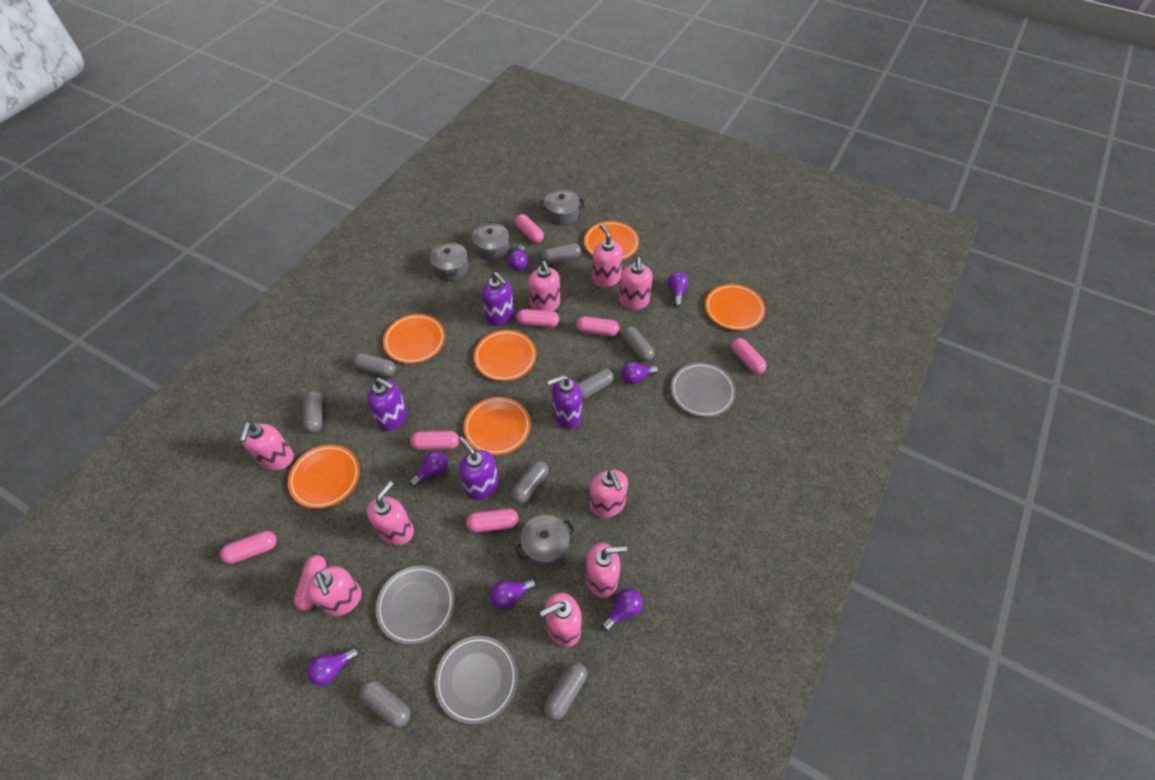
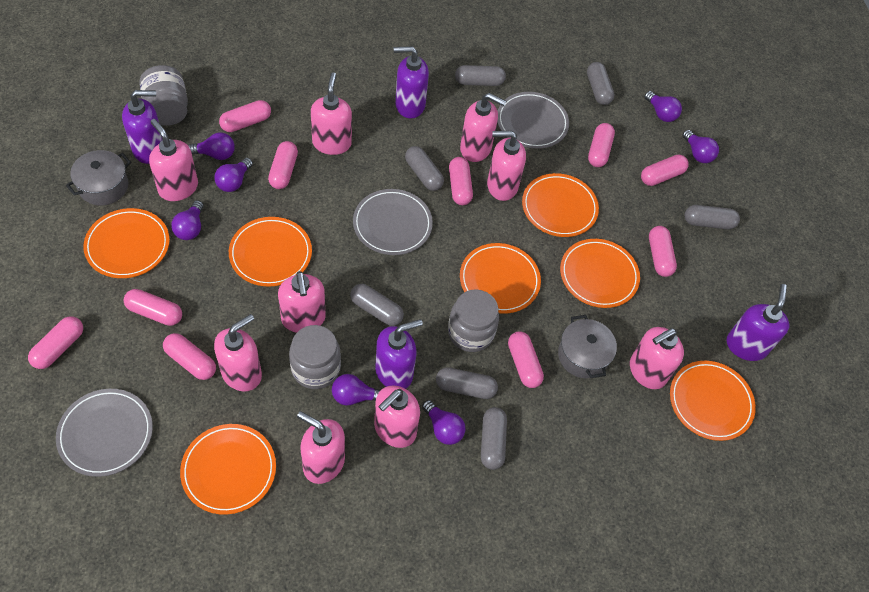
grey capsule: [303,391,323,433] [352,353,396,377] [359,680,410,728] [511,461,548,504] [542,243,581,264] [544,662,587,720] [577,368,614,400] [622,326,654,362] = 8 -> [350,284,404,326] [405,146,444,191] [436,367,498,399] [455,65,506,86] [481,407,507,470] [587,62,615,105] [684,205,740,229] = 7
grey jar: none = 0 -> [139,65,188,126] [289,325,341,389] [448,289,499,352] = 3
grey pot: [430,241,469,281] [472,222,509,261] [515,515,575,568] [540,189,584,225] = 4 -> [66,150,131,205] [558,315,617,378] = 2
orange plate: [288,445,360,509] [383,314,445,364] [464,397,531,455] [474,330,537,381] [584,221,639,260] [705,284,765,330] = 6 -> [83,208,170,278] [180,424,276,515] [229,217,312,287] [460,243,541,314] [522,173,599,237] [560,239,640,308] [670,361,756,441] = 7
pink capsule: [220,531,277,564] [294,555,327,611] [410,431,459,450] [466,509,519,533] [515,214,544,243] [516,309,559,327] [576,316,619,337] [731,338,767,374] = 8 -> [28,317,83,369] [124,289,182,326] [163,333,216,380] [219,100,271,132] [268,141,298,189] [449,157,473,205] [508,331,544,388] [588,123,615,167] [641,155,689,186] [649,226,677,277] = 10

